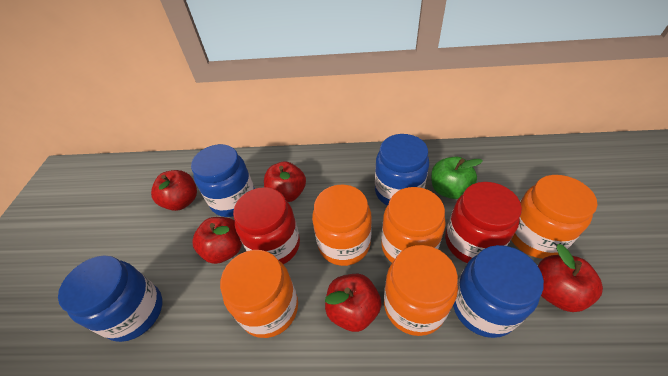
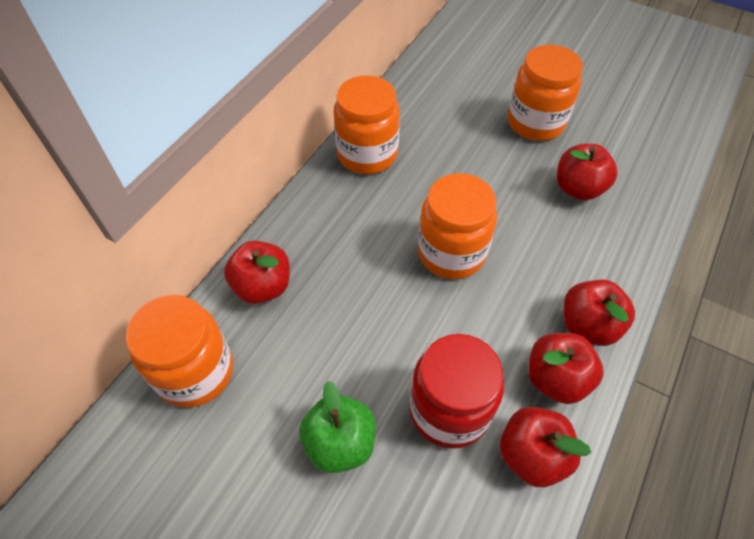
blue jar: [58,255,162,342] [191,144,255,217] [375,134,429,206] [453,245,544,338] = 4 -> none = 0
orange jar: [220,250,298,338] [312,184,372,266] [381,187,446,263] [384,245,458,336] [511,175,597,259] = 5 -> [126,295,233,407] [333,75,400,174] [418,173,497,279] [508,45,583,141] = 4
red jar: [233,187,300,264] [445,182,522,263] = 2 -> [409,334,504,448] = 1

